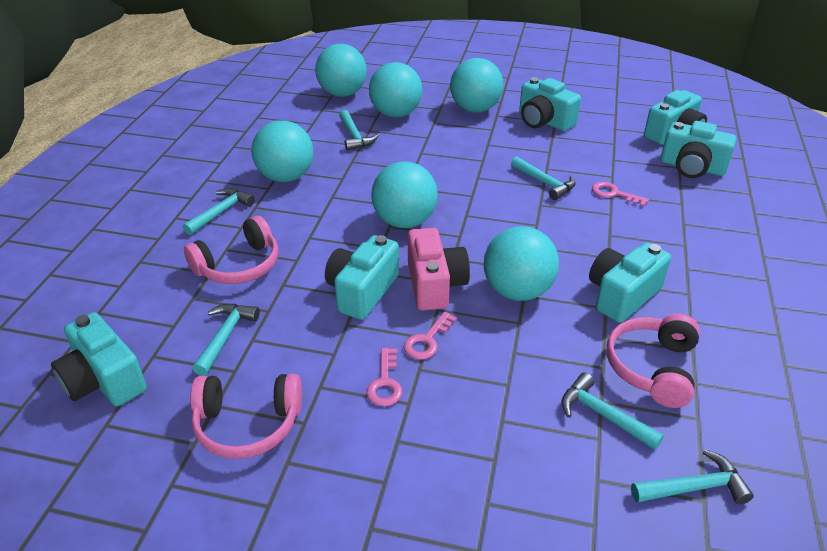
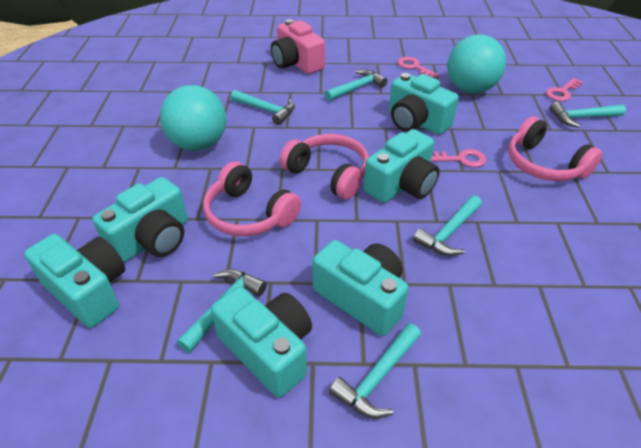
turquoise ball: [251,121,313,182] [315,44,367,97] [369,62,422,118] [371,161,438,228] [450,58,503,113] [484,226,559,301] = 6 -> [160,85,227,151] [447,35,506,93] = 2

